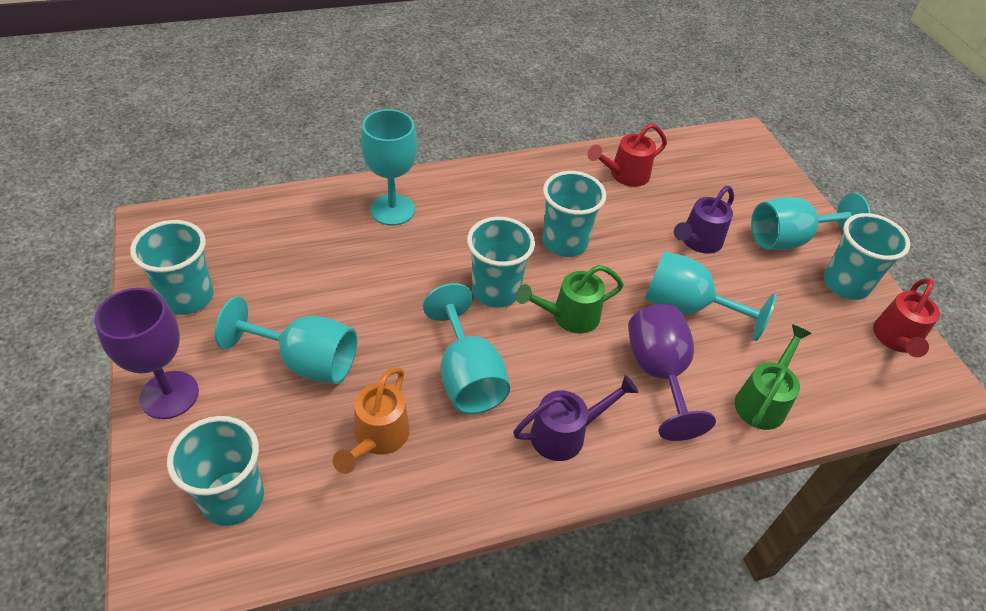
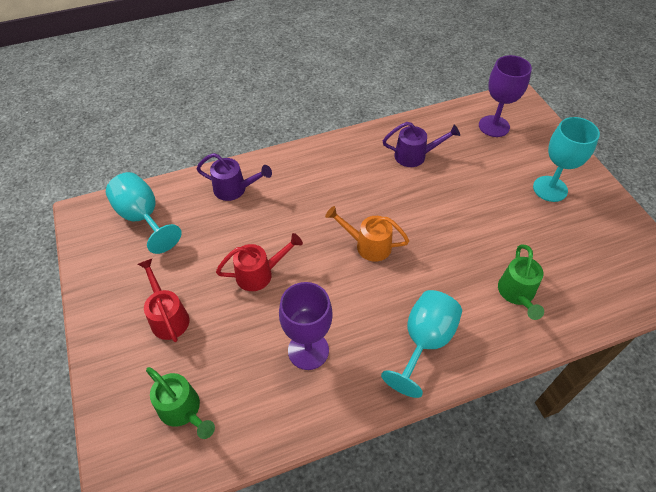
turquoise cup: [130,220,214,315] [167,416,264,526] [467,217,535,308] [543,171,606,257] [824,213,910,300] = 5 -> none = 0
turquoise goblet: [215,297,357,384] [361,109,417,226] [423,283,510,414] [645,251,776,341] [751,193,871,250] = 5 -> [106,172,182,254] [381,290,462,398] [533,117,600,202] = 3

